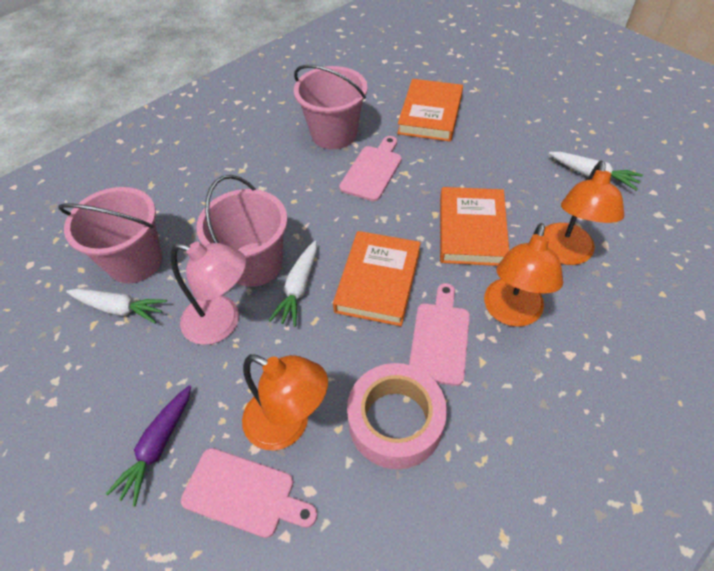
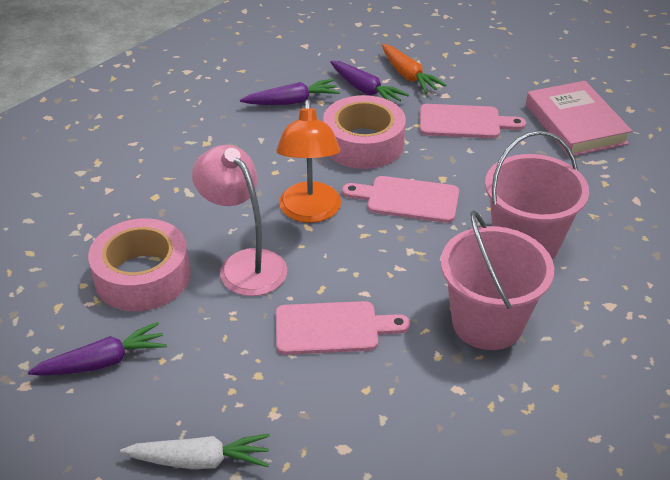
orange book: [333,231,421,326] [397,79,463,142] [440,187,509,266] = 3 -> none = 0
orange carrot: none = 0 -> [382,44,446,94] = 1
orange lamp: [242,354,328,450] [484,223,563,327] [544,161,624,265] = 3 -> [276,100,341,223] = 1
pink book: none = 0 -> [526,81,632,157] = 1
pink bucket: [58,187,162,284] [196,175,287,287] [294,65,367,149] = 3 -> [441,210,554,350] [485,131,589,260] = 2
pink tape: [347,363,447,469] = 1 -> [88,218,190,311] [323,95,406,169] = 2
purple carrot: [106,385,191,507] = 1 -> [28,322,167,376] [240,79,340,105] [330,61,409,101] = 3
white carrot: [66,288,167,324] [268,241,317,327] [549,152,643,191] = 3 -> [120,434,270,469] = 1

